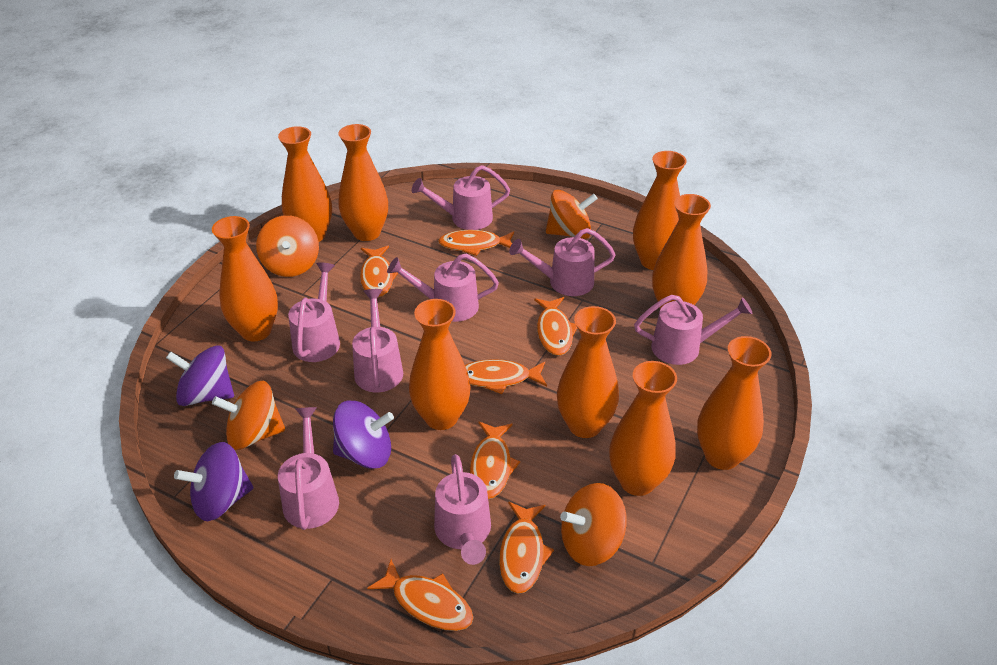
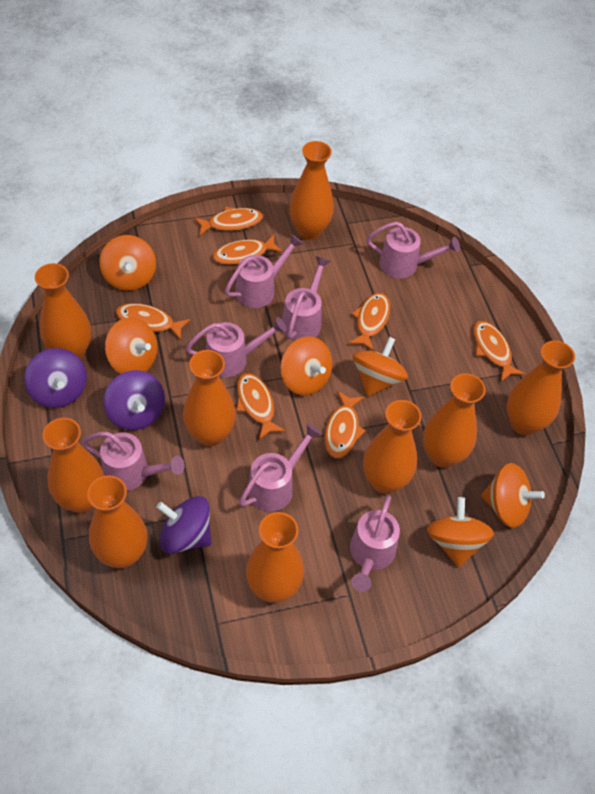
orange spinning top: [212,381,285,450] [256,215,319,277] [546,190,598,239] [560,483,627,566] = 4 -> [99,235,156,291] [105,317,158,374] [280,336,332,395] [353,337,408,397] [427,497,494,567] [481,463,545,528] = 6
pink watering can: [278,407,339,530] [288,262,340,362] [352,289,403,392] [387,253,499,322] [412,165,510,230] [434,454,491,565] [509,228,616,296] [634,295,753,365] = 8 -> [82,432,185,491] [186,317,287,377] [225,234,303,308] [239,423,322,512] [282,256,330,341] [350,495,400,592] [366,222,460,278] = 7

